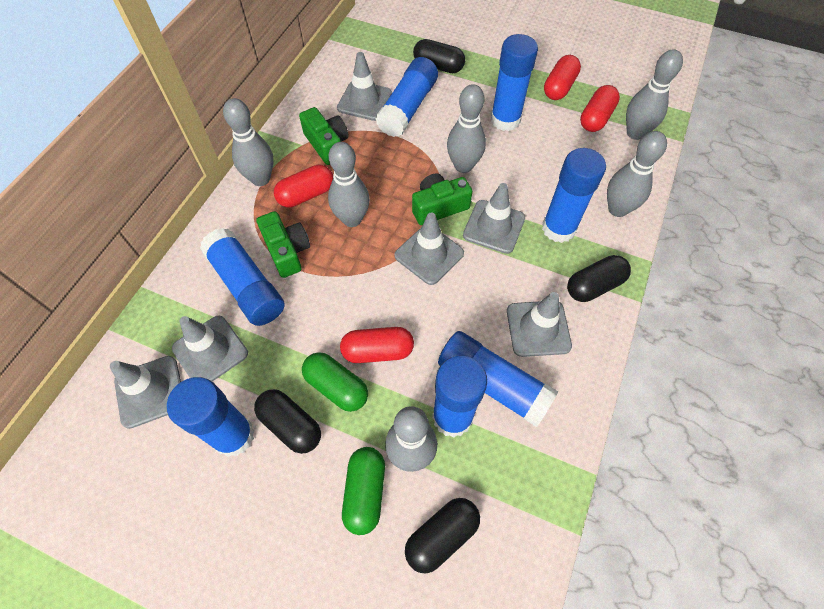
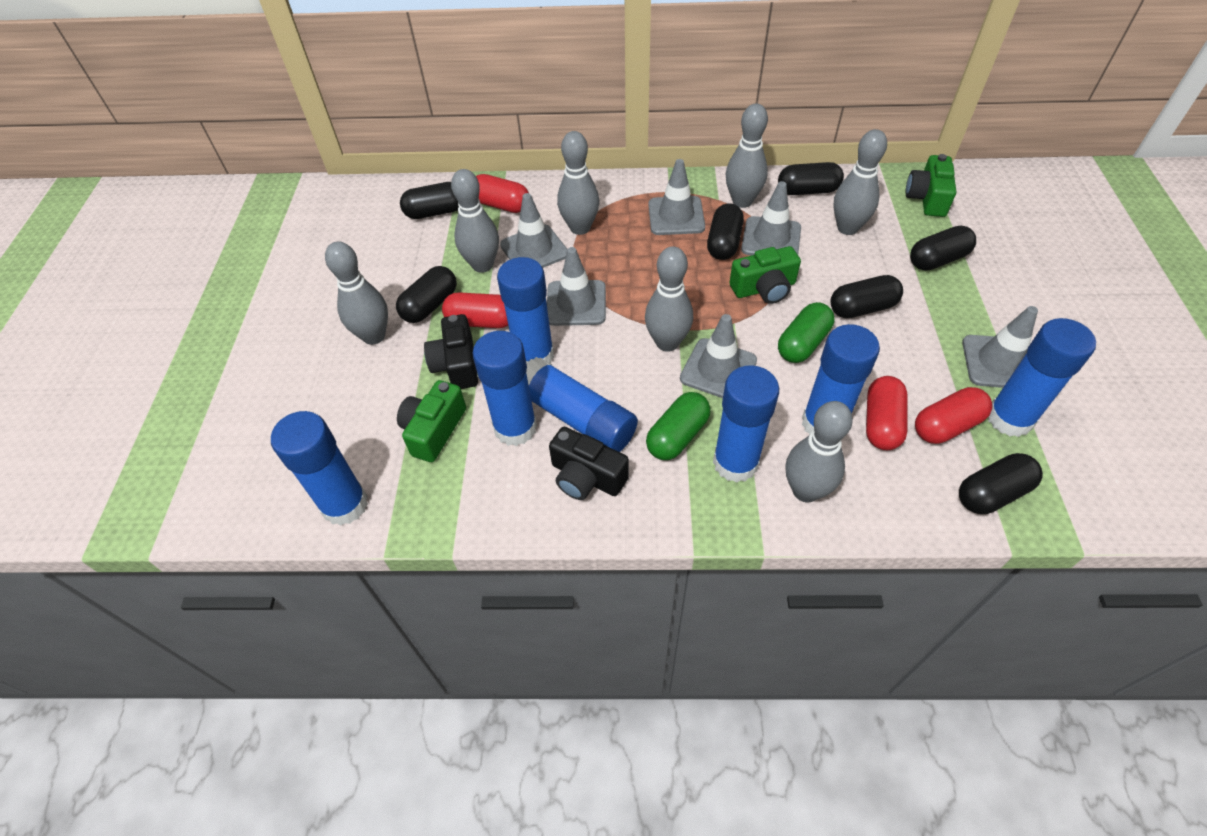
black camera: none = 0 -> [424,314,478,389] [549,427,629,500] = 2
black capsule: [254,389,321,454] [405,498,480,574] [413,39,465,73] [567,255,631,302] = 4 -> [396,266,457,323] [400,182,459,219] [707,203,744,260] [778,162,844,195] [831,275,903,318] [910,225,976,271] [959,453,1043,514] = 7
grey bowling pin: [223,98,273,186] [328,142,370,227] [385,406,437,472] [447,84,486,173] [607,131,667,217] [626,49,683,140] = 6 -> [325,242,388,345] [451,169,499,273] [557,131,599,235] [645,247,693,352] [726,103,768,208] [786,401,853,502] [833,129,887,235] = 7

